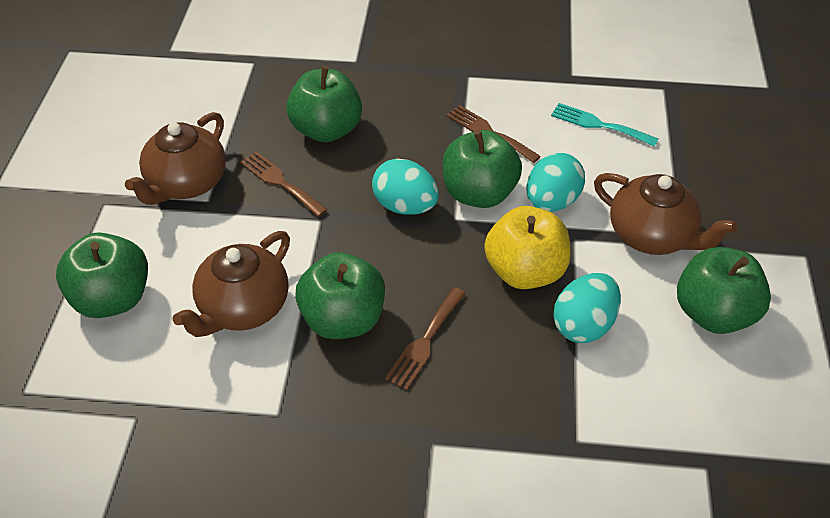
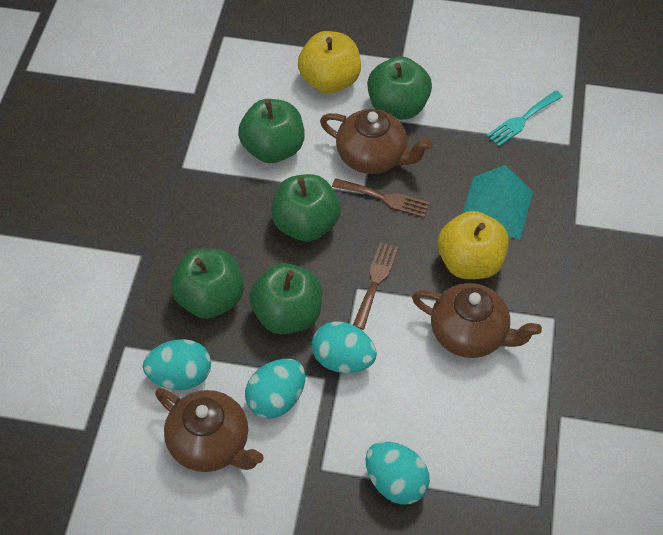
brown fork: [240,152,327,217] [385,287,466,391] [446,105,541,163] = 3 -> [332,178,430,218] [353,242,398,330] = 2
turquoise egg: [372,159,439,215] [526,153,585,212] [553,273,621,343] = 3 -> [143,339,211,390] [245,359,305,419] [312,321,377,373] [366,441,430,505] = 4
turquoise pyramid: none = 0 -> [462,165,533,240] = 1
yellow apple: [484,206,571,289] = 1 -> [298,31,361,93] [437,211,509,279] = 2

